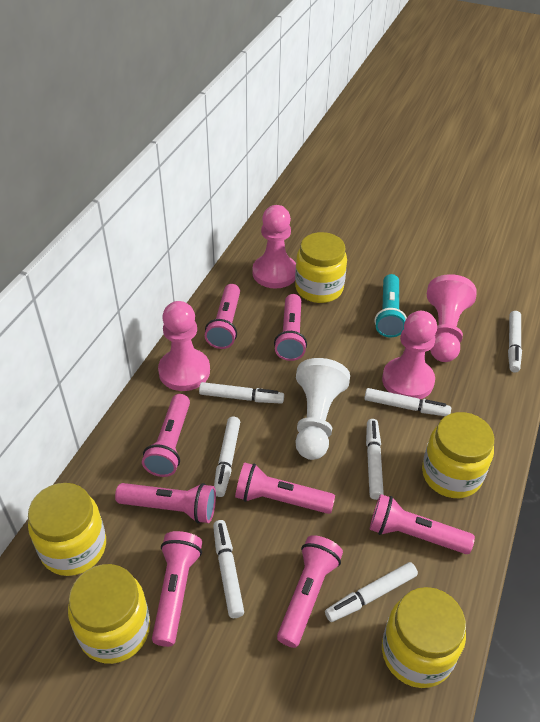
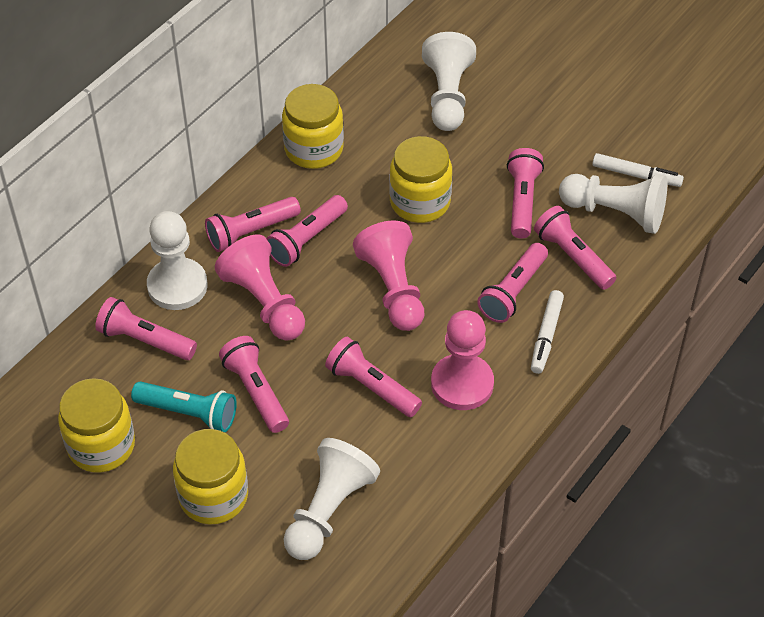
pink pawn: [158,301,210,391] [252,205,296,289] [382,311,437,399] [427,274,477,362] = 4 -> [215,235,305,341] [353,221,424,331] [431,310,494,410] = 3
white marker: [199,382,284,404] [213,520,244,618] [214,417,240,497] [325,562,418,622] [364,388,451,416] [366,419,384,500] [508,311,522,373] = 7 -> [531,290,564,374] [592,153,684,187] = 2
white pawn: [295,358,350,460] = 1 -> [147,211,207,310] [284,438,380,560] [422,32,476,131] [559,174,667,234] = 4
yellow jar: [28,483,106,576] [68,564,150,664] [295,232,347,303] [382,587,466,688] [422,412,494,498] = 5 -> [58,378,135,472] [173,429,248,525] [282,84,344,169] [389,136,452,223] = 4

